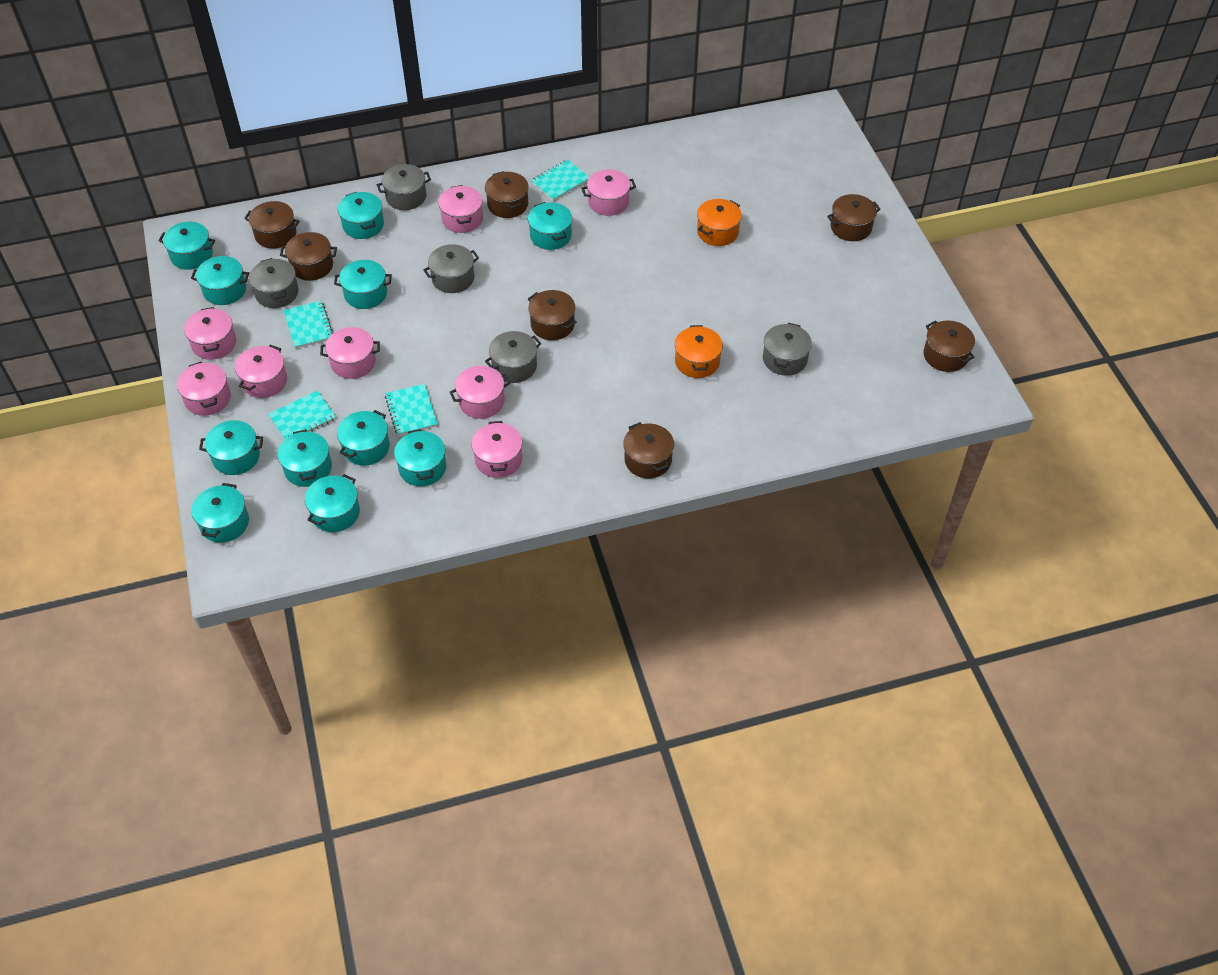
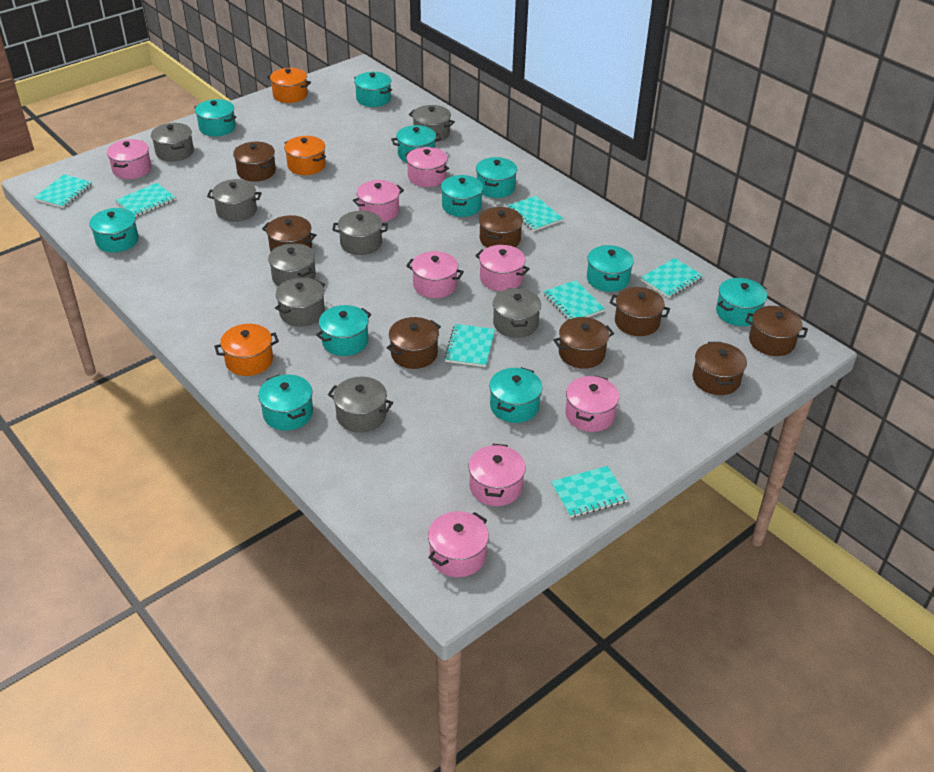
brown pot: [244,201,300,249] [280,232,337,281] [485,171,529,218] [528,290,577,340] [623,422,674,478] [827,194,881,241] [923,320,975,372] = 7 -> [233,142,276,182] [262,215,316,252] [387,317,441,369] [479,207,523,248] [553,317,614,369] [609,287,670,336] [692,342,747,395] [745,306,808,356] = 8
grey pot: [249,258,298,308] [377,164,431,210] [423,244,479,293] [485,331,541,383] [763,323,812,376] = 5 -> [151,123,194,162] [207,179,262,222] [268,243,316,287] [275,277,325,327] [328,377,393,433] [333,211,388,255] [409,105,455,142] [493,288,541,338] = 8
orange pot: [675,325,723,378] [697,199,742,246] = 2 -> [214,324,279,376] [267,68,311,103] [284,136,326,175] = 3
turquoise notebook: [268,390,336,439] [283,301,333,349] [385,384,438,436] [531,160,589,201] = 4 -> [34,174,92,208] [116,183,176,217] [444,324,495,367] [507,196,563,231] [543,280,605,320] [551,466,628,518] [640,258,703,298] = 7

